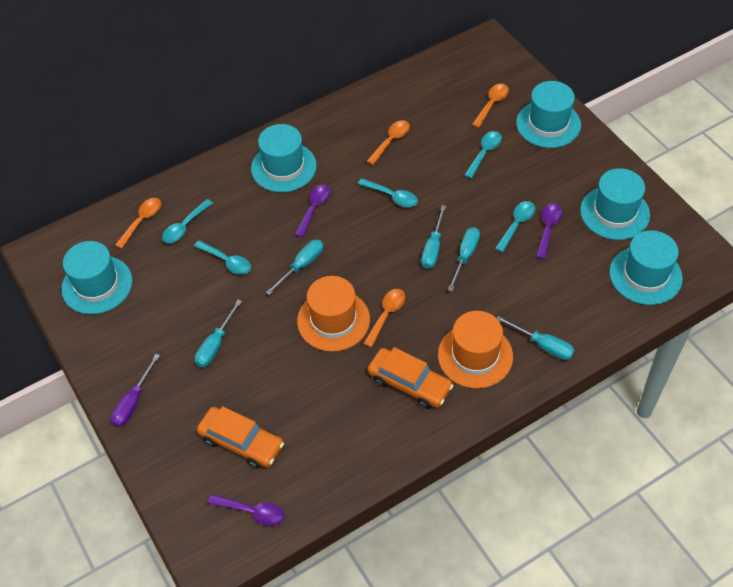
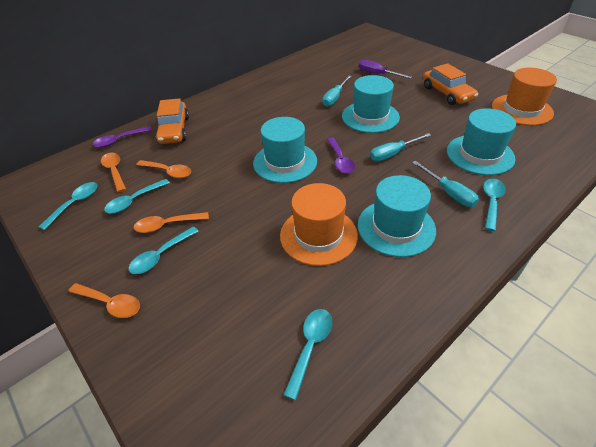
purple spoon: [208,494,284,526] [295,184,331,237] [536,203,563,259] = 3 -> [93,127,152,147] [327,138,355,174] = 2
turquoise hat: [61,241,133,314] [251,124,317,192] [516,81,581,148] [580,168,650,240] [609,230,683,305] = 5 -> [253,117,317,183] [342,75,400,133] [358,175,436,257] [447,108,516,175] = 4
turquoise screwdriver: [195,300,242,367] [266,240,323,295] [421,205,446,269] [448,227,480,291] [497,316,574,360] = 5 -> [322,75,351,107] [370,133,431,161] [412,161,479,207] = 3

